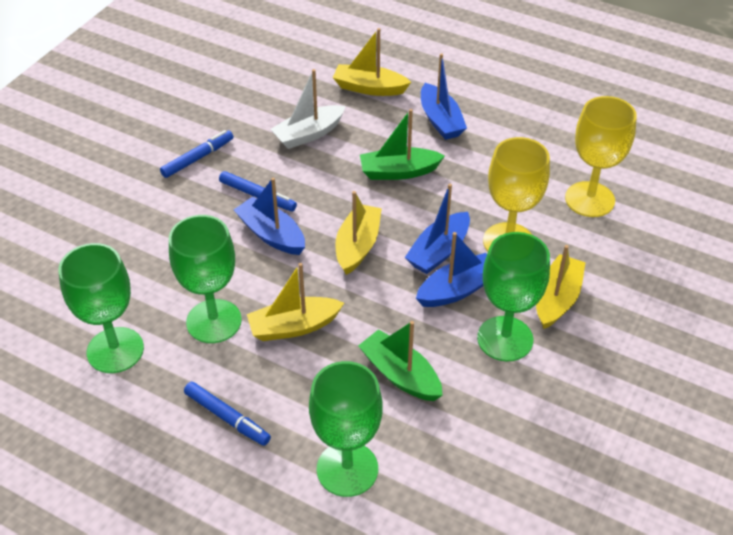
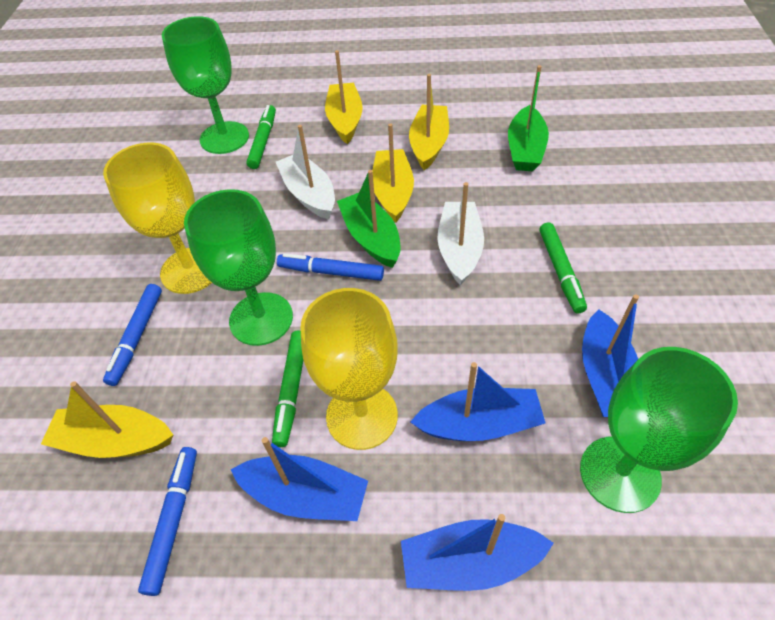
green goblet: [59,243,144,373] [169,215,242,343] [309,361,383,497] [477,232,550,361] = 4 -> [162,16,249,154] [184,189,293,346] [580,347,738,513] = 3
green marker: none = 0 -> [246,105,276,169] [272,331,303,447] [540,223,587,313] = 3
white boat: [270,69,346,149] = 1 -> [276,125,335,219] [437,182,484,285] = 2

